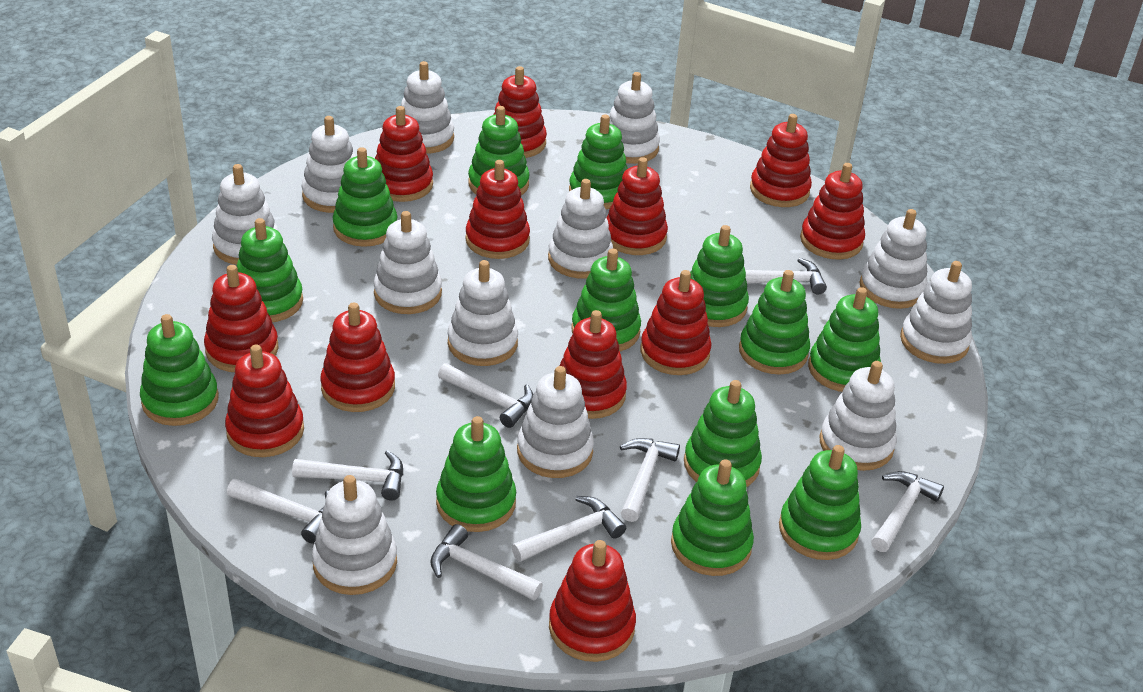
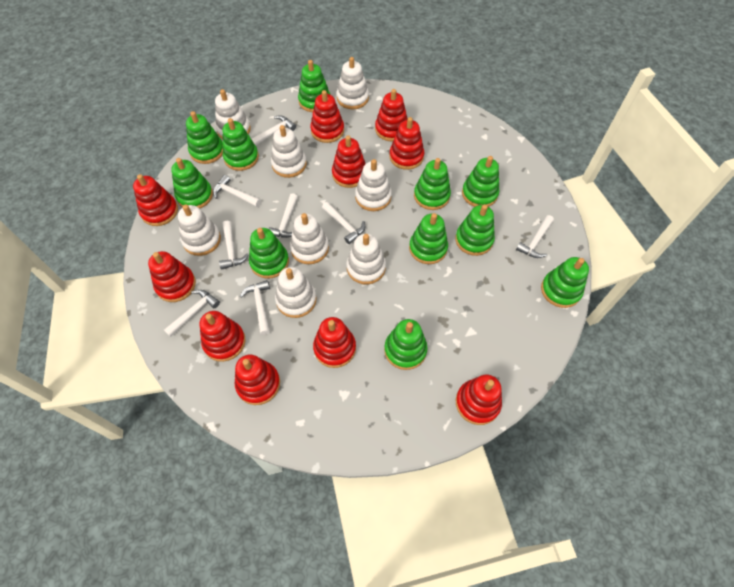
green stacking toy: [140,314,219,426] [237,218,303,322] [333,147,398,247] [436,416,516,532] [468,106,530,195] [569,114,628,209] [571,249,641,351] [671,459,754,576] [684,380,762,487] [690,225,749,327] [739,270,810,374] [779,445,861,560] [808,287,881,392] = 13 -> [171,158,213,209] [186,111,223,164] [223,118,259,171] [249,228,289,279] [298,60,330,112] [384,319,428,370] [409,213,448,264] [414,158,451,210] [455,204,495,256] [462,156,499,207] [541,257,589,308] = 11
red stacking toy: [204,265,278,372] [225,344,304,457] [320,303,395,412] [375,106,433,202] [465,160,530,259] [493,66,547,158] [549,540,636,662] [559,310,627,419] [606,157,668,255] [640,270,711,375] [750,114,812,207] [800,163,865,260] = 12 -> [133,174,178,226] [148,251,196,302] [199,311,246,362] [235,354,280,405] [310,90,344,143] [313,317,356,368] [332,135,366,188] [375,89,408,142] [389,117,424,170] [456,375,502,425] = 10
white stacking toy: [212,164,279,265] [301,116,356,213] [312,475,397,595] [373,211,442,314] [401,61,454,154] [448,260,518,366] [517,366,594,478] [548,179,613,279] [609,72,660,164] [820,361,897,471] [859,209,928,309] [900,261,972,364] = 12 -> [178,204,221,256] [215,89,251,139] [271,125,307,178] [275,267,316,318] [290,213,329,264] [337,57,369,110] [346,234,386,284] [355,159,392,211] = 8

